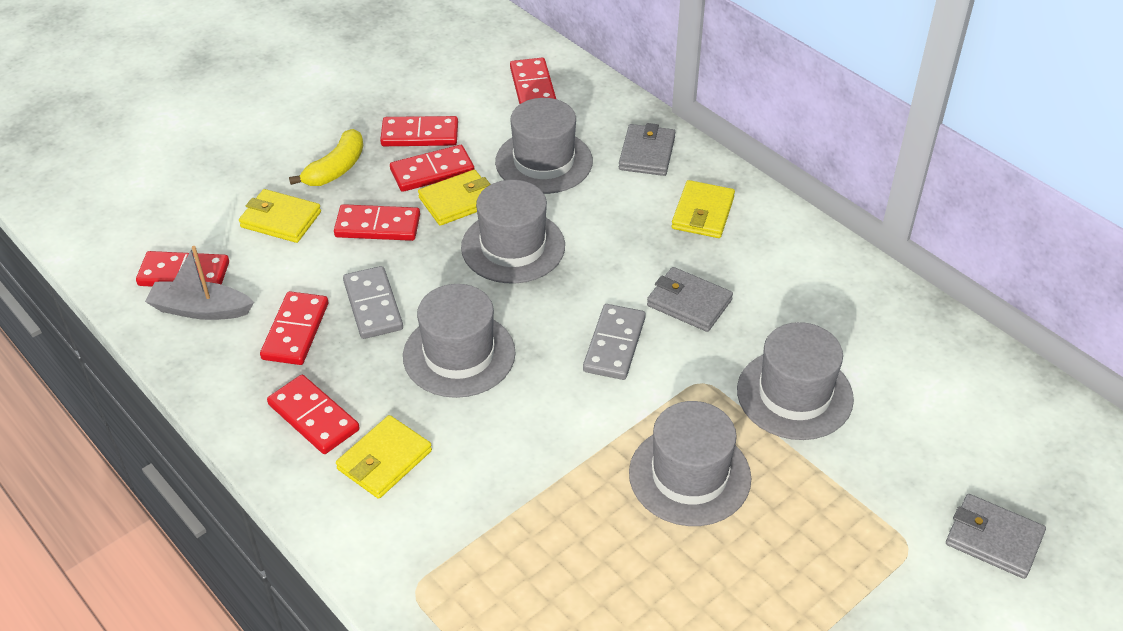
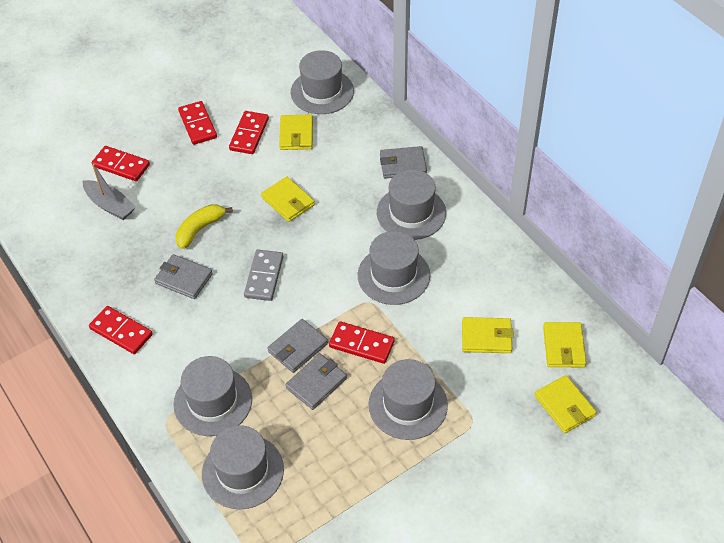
grey domino: [343,266,403,339] [583,304,646,380] = 2 -> [244,250,283,301] = 1
grey hat: [403,284,516,398] [461,180,565,283] [495,98,593,194] [629,401,752,526] [737,322,854,440] = 5 -> [173,356,252,436] [202,425,284,509] [291,50,354,114] [358,231,430,305] [369,359,448,440] [377,170,446,240] = 6
grey wallet: [619,123,675,176] [647,267,733,332] [946,494,1046,579] = 3 -> [154,254,213,299] [267,319,328,373] [285,353,347,410] [380,146,427,178] = 4
red domino: [136,251,229,287] [260,291,328,365] [267,375,360,454] [334,204,420,241] [380,116,458,146] [390,145,475,192] [510,58,556,104] = 7 -> [89,306,153,354] [92,146,150,181] [178,101,217,145] [229,111,269,154] [329,321,395,364] = 5
yellow wallet: [239,189,321,243] [336,415,432,499] [418,170,491,226] [672,180,735,238] = 4 -> [261,177,315,222] [279,114,313,150] [462,317,514,353] [535,375,597,433] [543,322,586,367] = 5

